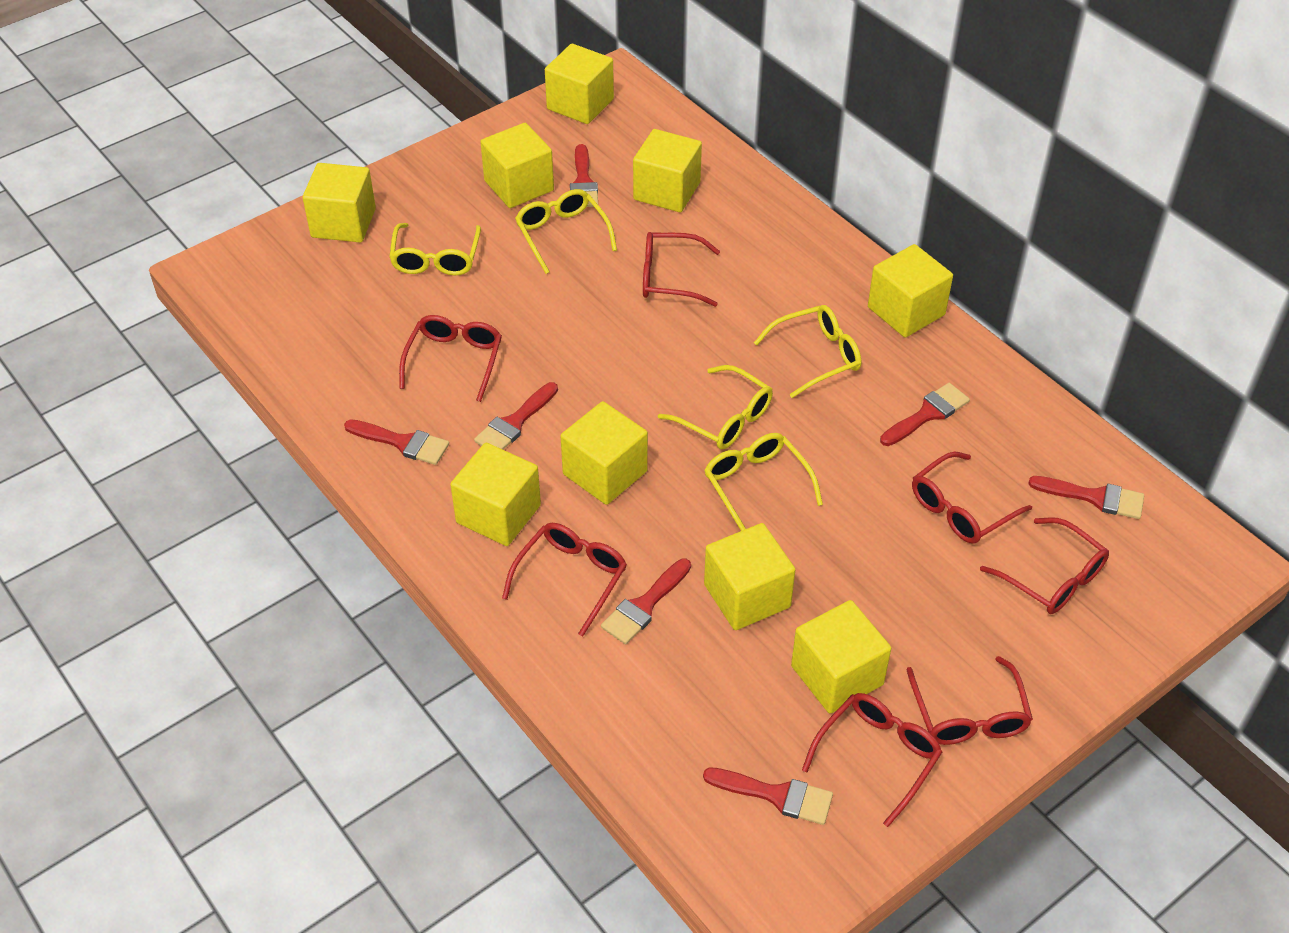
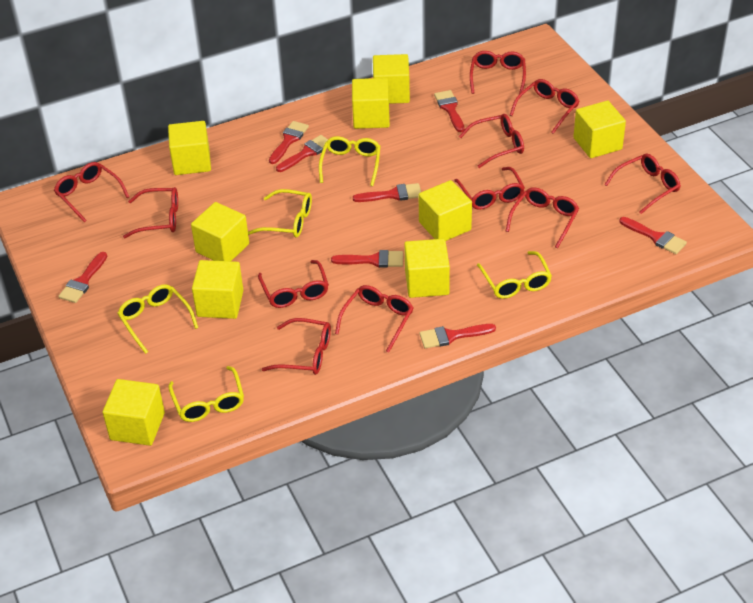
red brush: [344,419,449,465] [474,382,558,449] [570,144,598,207] [601,559,691,644] [703,767,833,825] [880,383,970,446] [1028,476,1144,519] = 7 -> [58,252,107,303] [269,121,309,164] [276,135,328,172] [331,250,403,268] [353,183,421,202] [419,324,496,349] [434,90,464,132] [619,217,687,254] = 8
red glasses: [399,315,502,402] [502,523,627,637] [643,232,720,307] [802,693,942,827] [907,656,1033,745] [912,451,1032,544] [980,517,1109,614] = 7 -> [54,162,129,223] [123,187,178,238] [258,260,329,308] [262,318,331,375] [335,285,413,352] [454,167,525,210] [459,114,524,168] [470,51,526,94] [506,187,579,248] [510,79,579,134] [604,154,681,214] = 11

